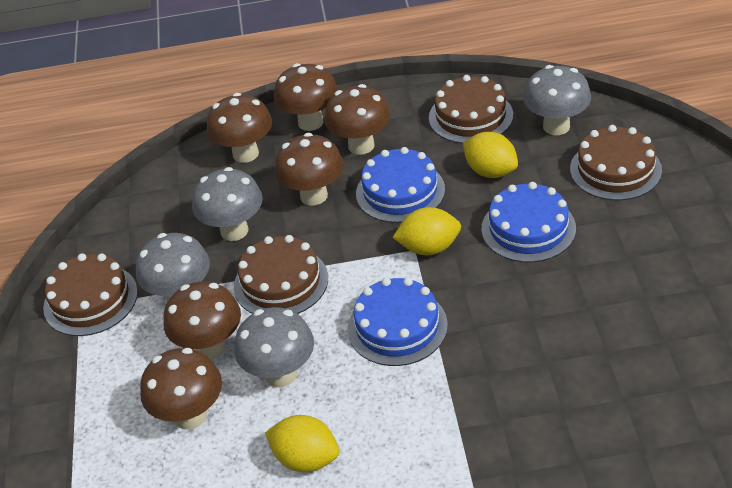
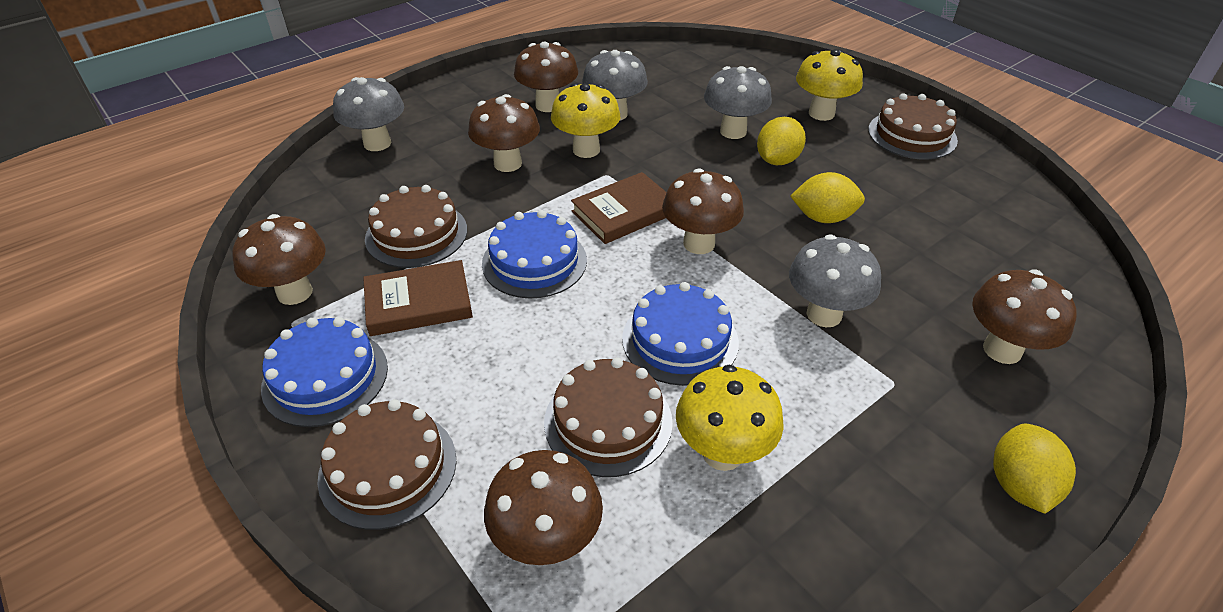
brown book: none = 0 -> [363,260,473,336] [571,172,666,244] = 2
yellow mushroom: none = 0 -> [551,83,620,158] [676,365,784,471] [796,49,863,121] = 3

